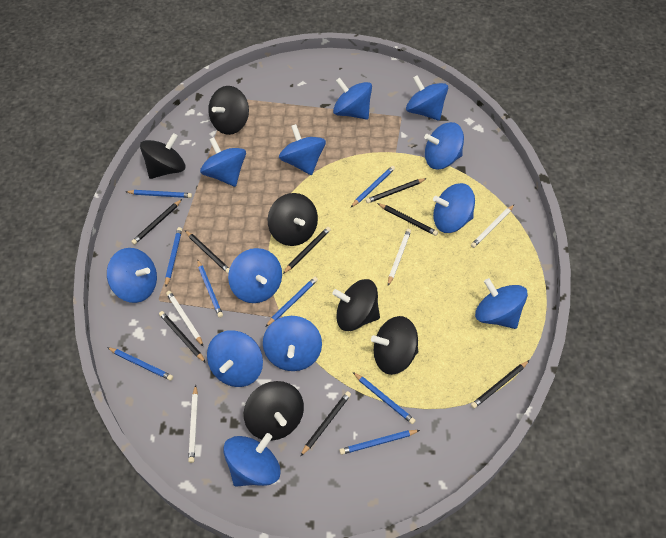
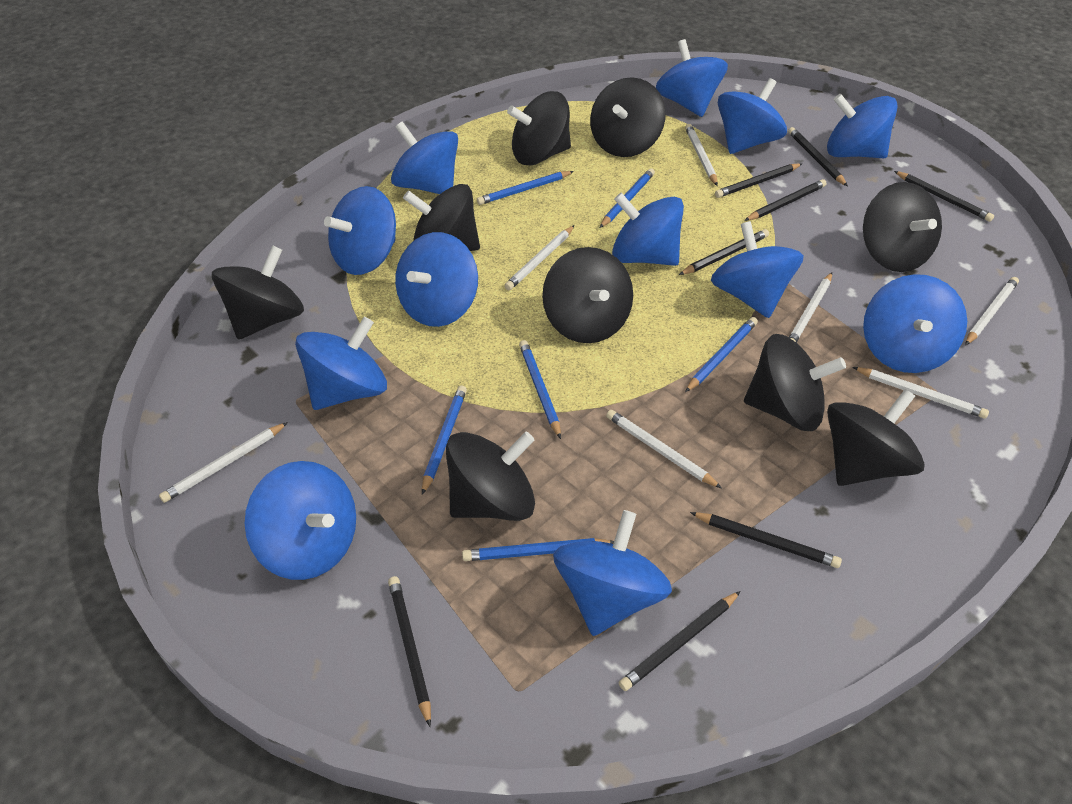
black spinning top: [140,133,185,179] [208,86,249,135] [244,381,304,441] [267,193,318,246] [332,279,380,331] [371,316,418,375] = 6 -> [212,245,304,340] [403,184,480,251] [446,432,535,521] [507,91,571,165] [542,247,633,343] [590,77,666,157] [744,334,846,431] [827,389,925,486] [863,182,942,272] = 9
blue pencil: [107,347,173,381] [125,190,192,198] [165,227,182,287] [197,259,223,318] [266,277,318,327] [339,430,420,455] [351,166,395,207] [353,372,416,424] = 8 -> [422,385,467,495] [462,538,614,561] [477,171,574,205] [519,340,561,439] [600,168,655,228] [685,317,758,392] = 6
white pencil: [166,291,204,347] [188,385,198,463] [388,229,411,286] [471,205,514,248] = 4 -> [159,422,288,503] [504,225,574,290] [606,410,722,488] [685,124,718,186] [789,272,832,343] [853,367,989,419] [965,277,1019,345] = 7

